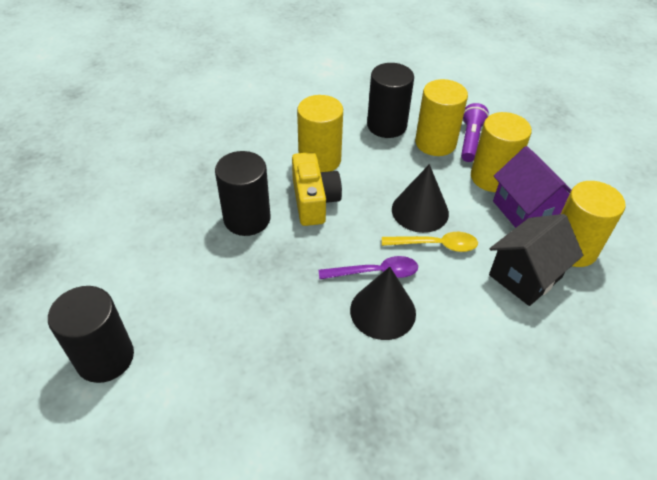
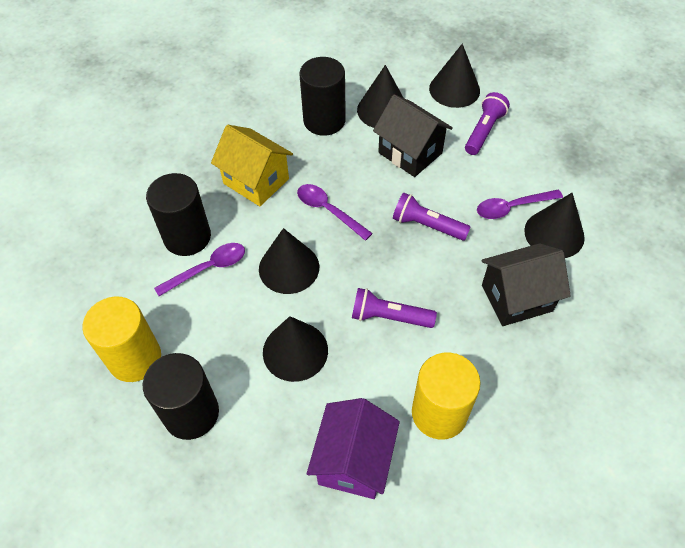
black cone: [350,267,416,340] [392,164,449,233] = 2 -> [259,228,319,294] [263,316,328,382] [357,65,403,128] [429,44,480,108] [524,193,585,258] = 5
black house: [489,214,583,306] = 1 -> [373,94,453,177] [482,243,571,326] = 2
purple flashlight: [461,103,489,162] = 1 -> [352,288,437,328] [393,192,471,241] [465,92,510,155] = 3
purple spoon: [319,256,418,279] = 1 -> [154,243,245,296] [297,184,373,241] [477,190,563,219] = 3
yellow camera: [292,152,342,226] = 1 -> none = 0
yellow cylinder: [297,95,343,172] [415,79,468,156] [471,112,532,192] [561,181,626,267] = 4 -> [82,297,161,382] [412,352,481,440] = 2
yellow house: none = 0 -> [211,125,293,206] = 1
yellow spoon: [382,232,478,252] = 1 -> none = 0

